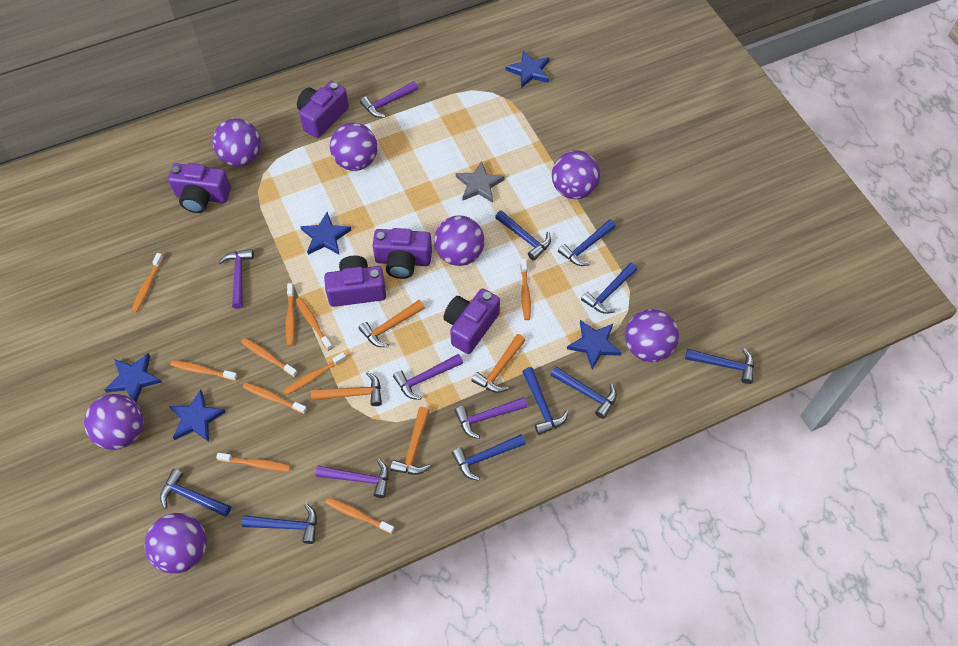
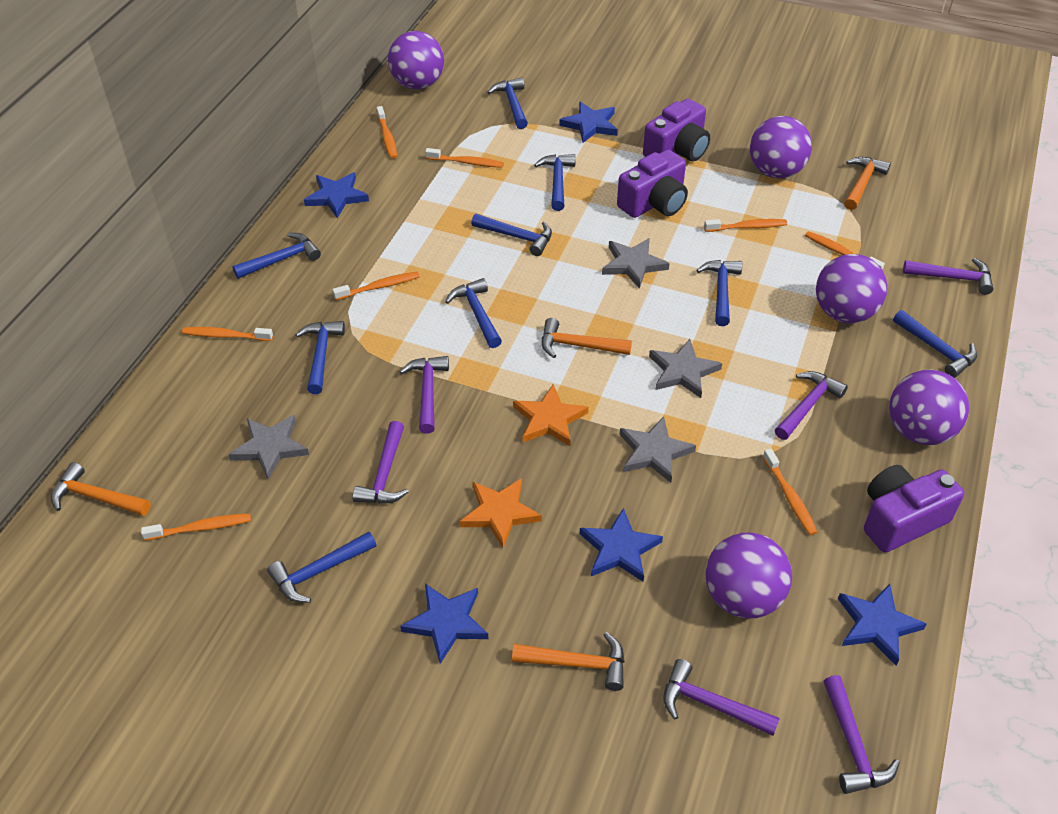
grey star: [456,161,505,203] = 1 -> [228,415,309,480] [602,238,670,289] [619,417,696,483] [649,339,722,398] = 4
orange star: none = 0 -> [460,478,542,548] [513,384,589,446] = 2
orange toothbrush: [131,253,164,313] [170,360,238,381] [216,453,291,471] [241,338,298,377] [243,382,307,414] [283,352,346,395] [286,283,295,346] [296,298,333,351] [325,497,395,534] [520,259,531,320] = 10 -> [141,513,251,541] [182,327,273,341] [332,272,420,300] [377,106,397,159] [425,148,504,168] [704,219,787,232] [763,448,817,535] [805,231,885,270] = 8
purple ball: [84,394,143,450] [145,513,207,574] [212,118,261,166] [330,123,378,171] [434,215,484,266] [552,151,600,199] [625,309,679,362] = 7 -> [388,31,444,89] [706,533,792,619] [750,116,812,178] [816,254,887,323] [889,370,969,445] = 5
purple camera: [168,163,231,213] [297,81,349,138] [324,255,386,307] [372,228,432,279] [444,288,500,354] = 5 -> [617,150,688,218] [643,99,710,161] [864,465,964,553] = 3
purple hammer: [218,249,254,309] [316,459,389,498] [360,81,418,118] [393,354,463,400] [455,397,527,439] = 5 -> [352,421,409,504] [400,356,449,434] [663,659,780,736] [775,371,848,440] [824,675,900,794] [903,258,993,295] = 6

